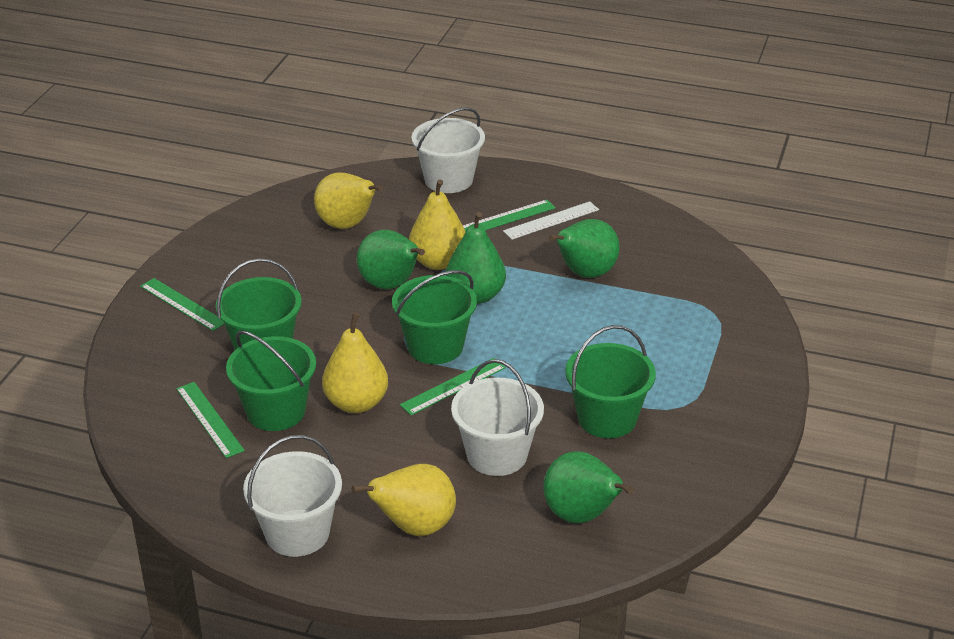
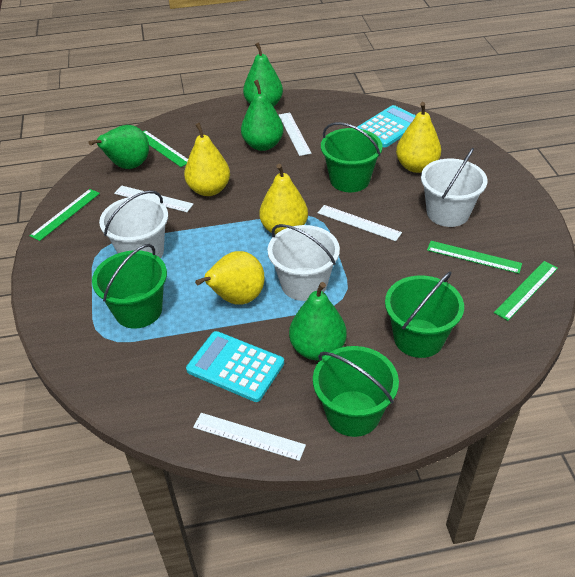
turquoise calculator: none = 0 -> [186,331,284,402] [357,105,416,147] = 2
white ruler: [503,201,599,240] = 1 -> [114,185,193,212] [193,413,306,461] [279,113,312,156] [318,205,402,241] = 4

